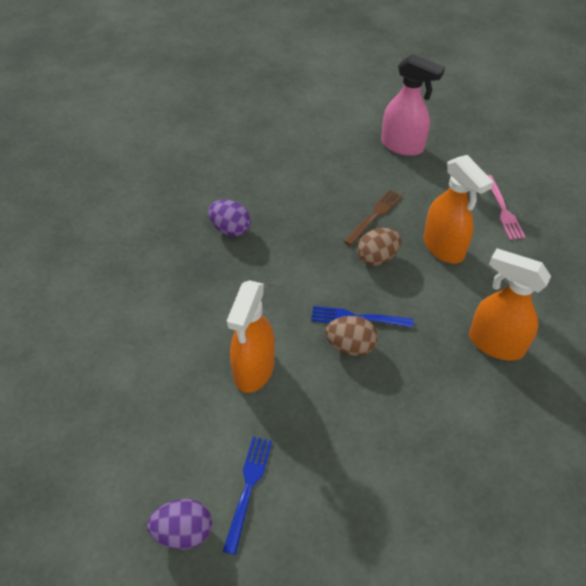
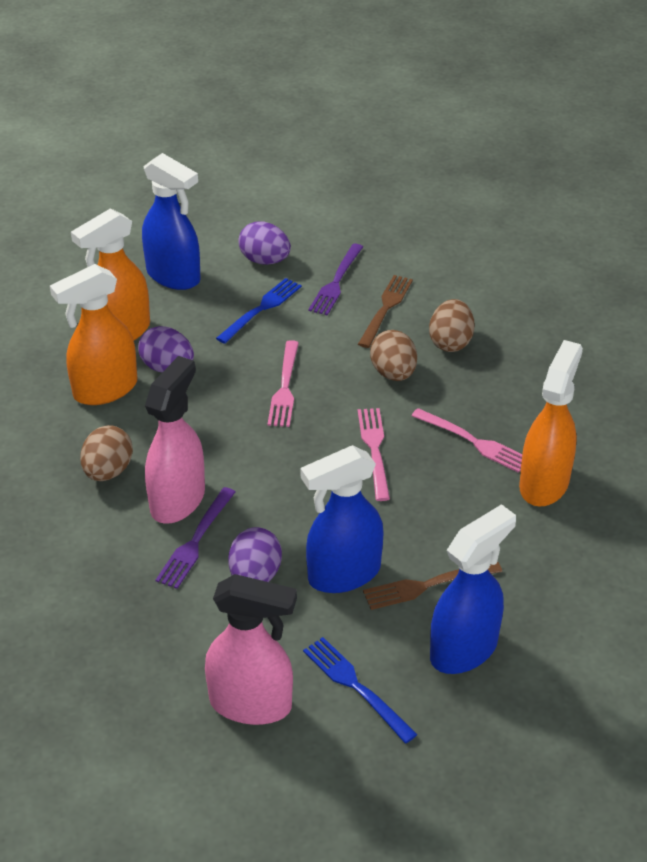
blue spray bottle: none = 0 -> [142,153,201,290] [300,445,383,593] [430,504,516,674] = 3
brown egg: [325,316,378,356] [357,228,401,266] = 2 -> [80,425,133,481] [370,330,417,381] [429,299,475,352] = 3
brown fork: [344,190,403,246] = 1 -> [358,275,413,348] [363,561,502,610] = 2
pink fork: [487,175,525,240] = 1 -> [267,340,299,427] [358,408,390,501] [411,408,522,473] = 3
pink spray bottle: [381,54,445,156] = 1 -> [145,356,205,524] [205,574,297,725] = 2
purple egg: [147,499,212,550] [208,200,251,236] = 2 -> [138,326,194,372] [228,527,282,582] [238,221,291,265] = 3
purple fork: none = 0 -> [155,487,235,589] [308,244,363,315] = 2

